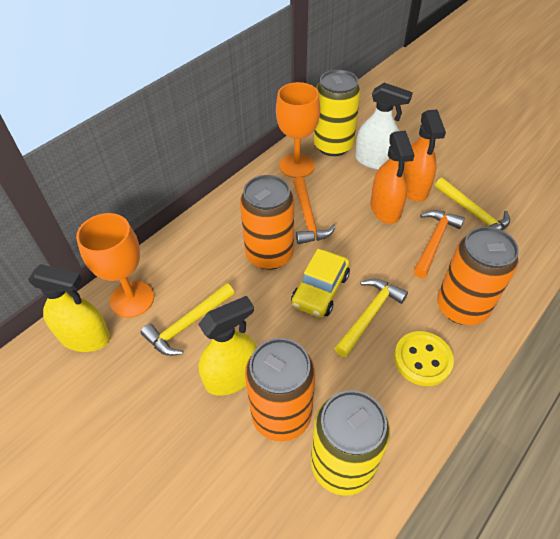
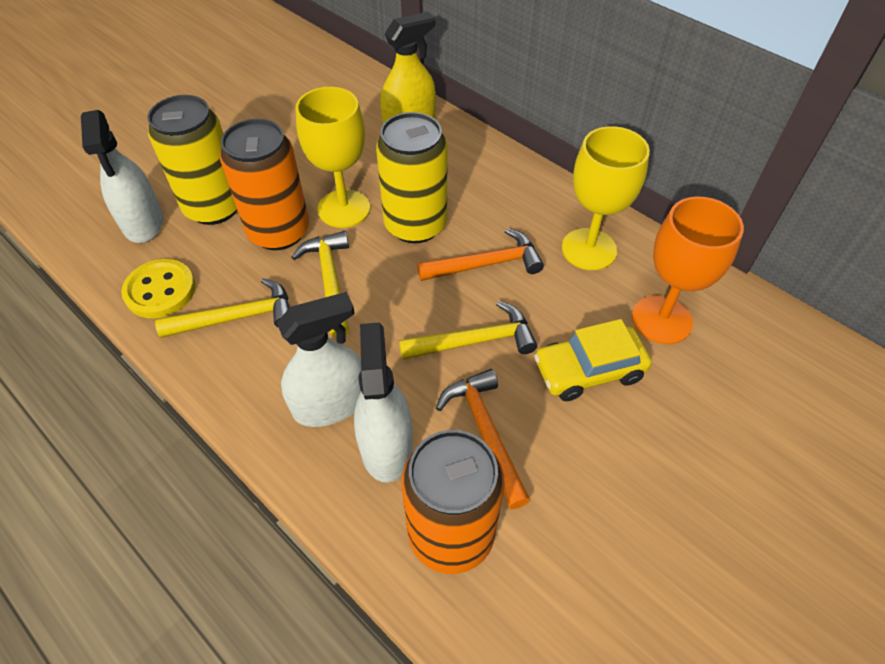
orange can: [240,175,294,270] [245,338,315,441] [437,227,519,325] = 3 -> [220,119,309,250] [401,430,505,574] = 2
orange goblet: [76,213,154,318] [276,82,320,178] = 2 -> [632,197,744,344] = 1
orange spray bottle: [371,131,414,224] [404,110,446,202] = 2 -> none = 0
white spray bottle: [355,83,413,170] = 1 -> [81,110,163,243] [277,292,361,427] [354,322,412,483] = 3
yellow goblet: none = 0 -> [296,87,370,228] [562,126,650,270] = 2
yellow spray bottle: [28,264,111,352] [198,296,257,396] = 2 -> [380,12,436,124] = 1

